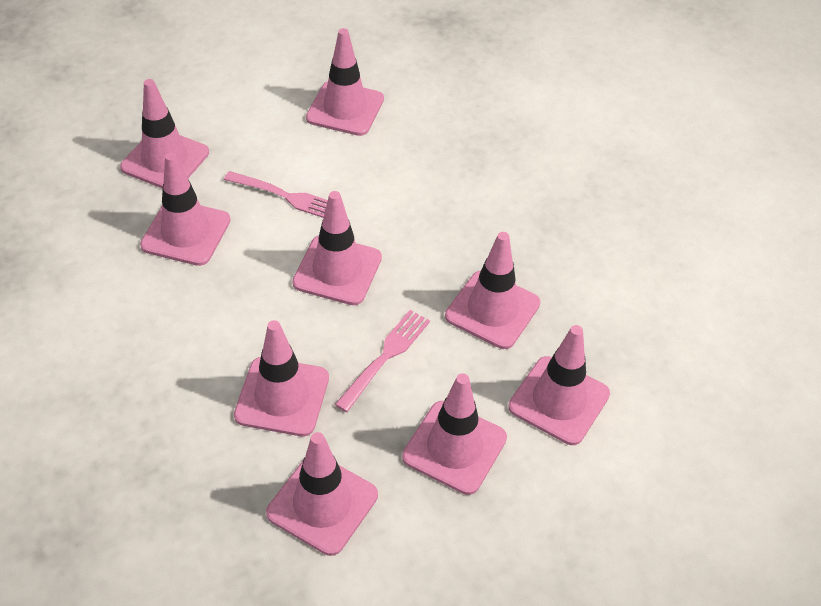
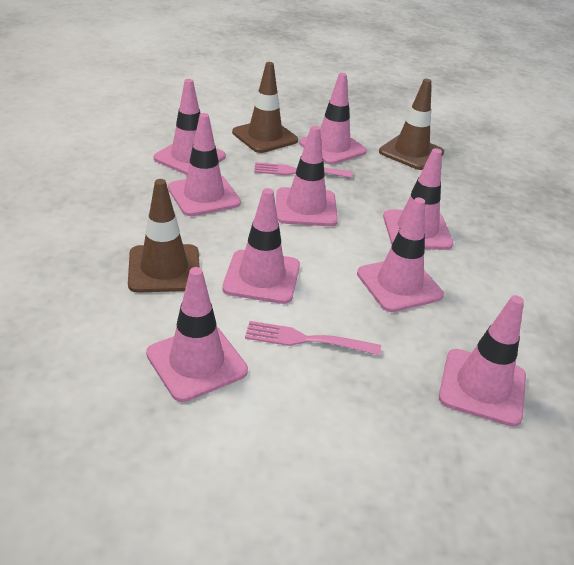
brown traffic cone: none = 0 -> [128,179,200,293] [232,62,298,153] [379,79,444,170] = 3

